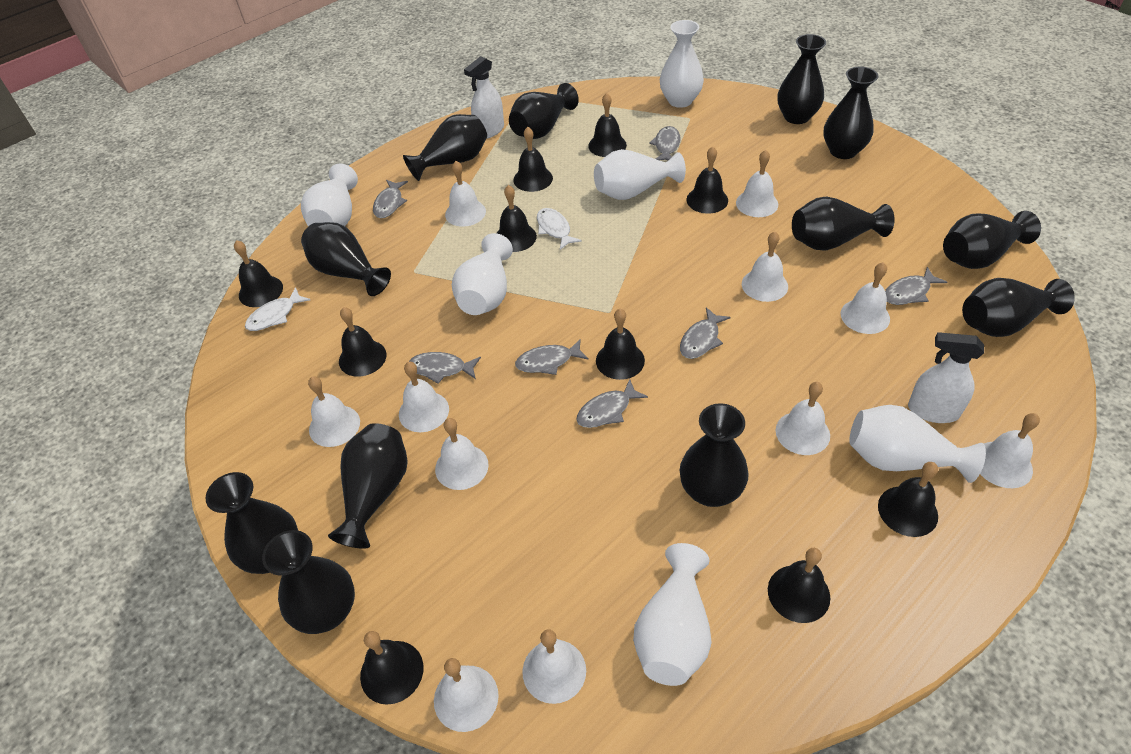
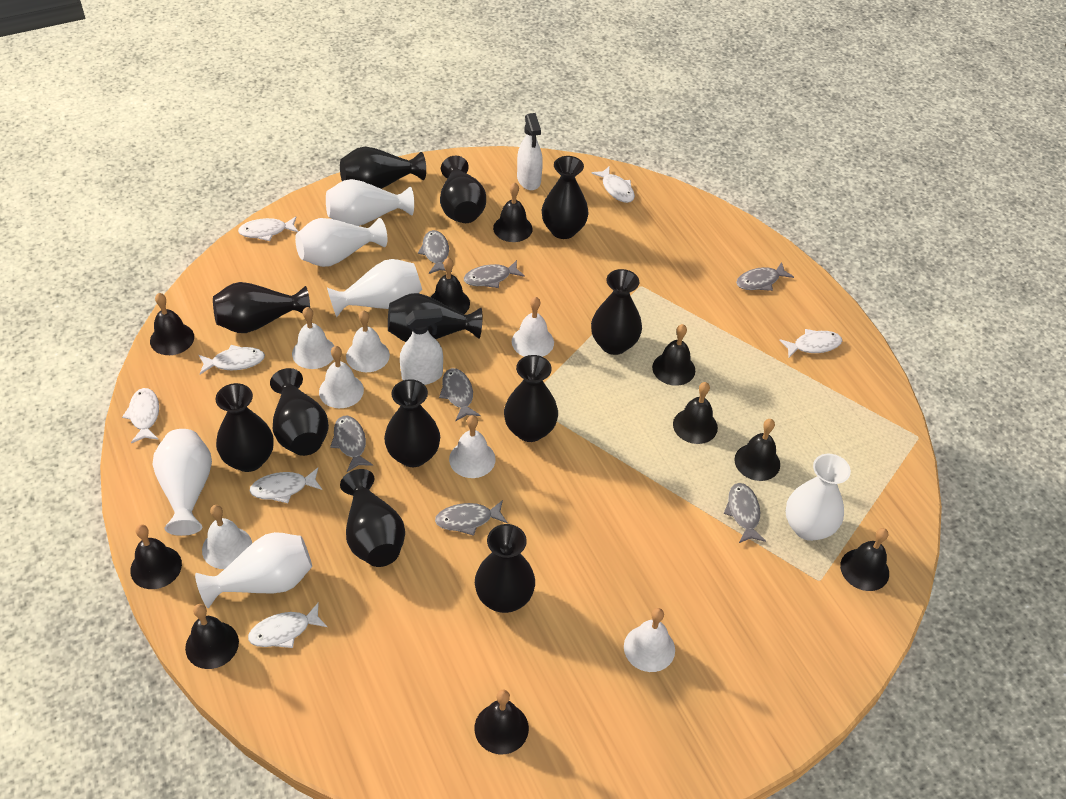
white bell: [308,376,360,447] [399,362,449,432] [434,658,499,732] [435,418,489,490] [445,161,486,227] [522,629,586,704] [736,150,778,217] [742,232,788,302] [776,382,830,455] [841,262,890,334] [980,413,1040,488] = 11 -> [202,505,252,569] [292,307,334,369] [319,346,364,408] [346,310,390,372] [449,415,496,478] [512,297,554,357] [624,608,675,672] = 7
white fish: [245,287,310,331] [537,208,582,250] = 2 -> [122,388,159,443] [199,345,265,374] [238,216,299,241] [248,602,327,648] [250,468,322,503] [591,166,635,203] [779,329,842,358] = 7

